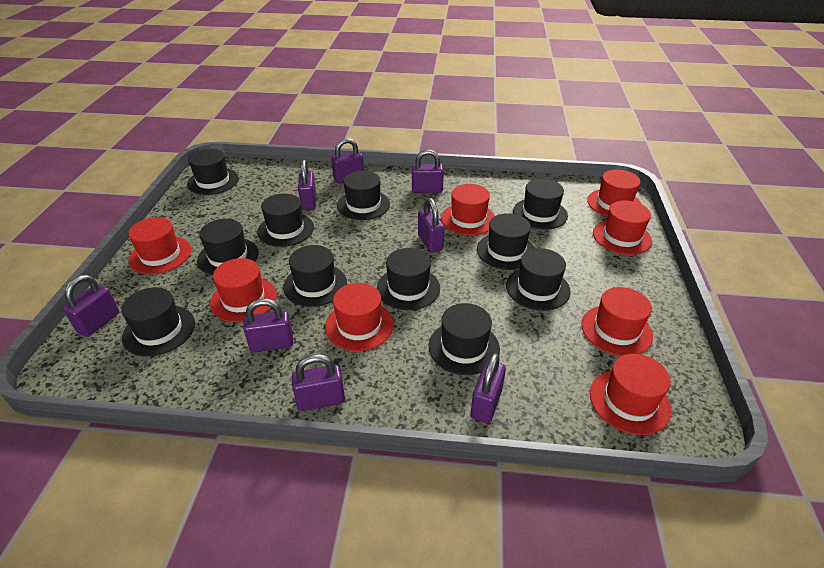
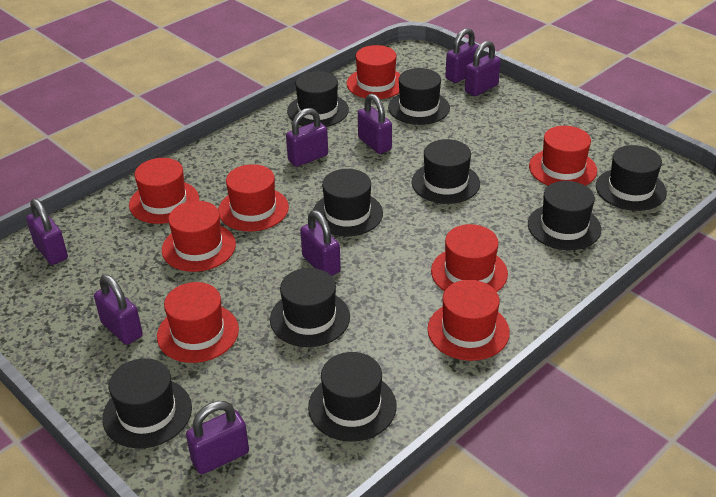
black hat: [121,287,195,357] [187,149,239,195] [197,219,259,275] [257,194,314,247] [283,245,347,307] [337,171,390,220] [377,248,440,310] [429,303,500,375] [477,213,535,270] [506,248,571,311] [513,179,568,230] = 11 -> [102,358,192,448] [270,268,350,347] [287,71,349,127] [308,352,397,442] [313,169,383,236] [388,68,450,125] [412,139,480,204] [528,181,601,250] [596,145,667,211] = 9

